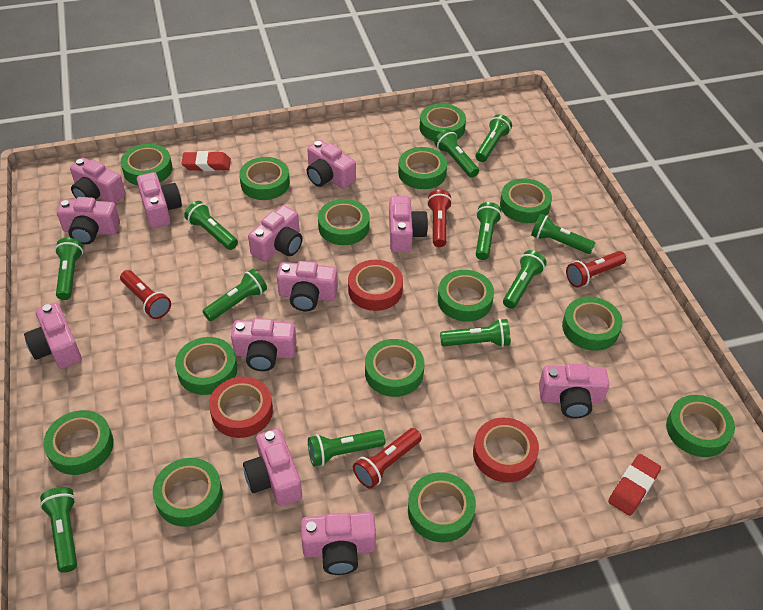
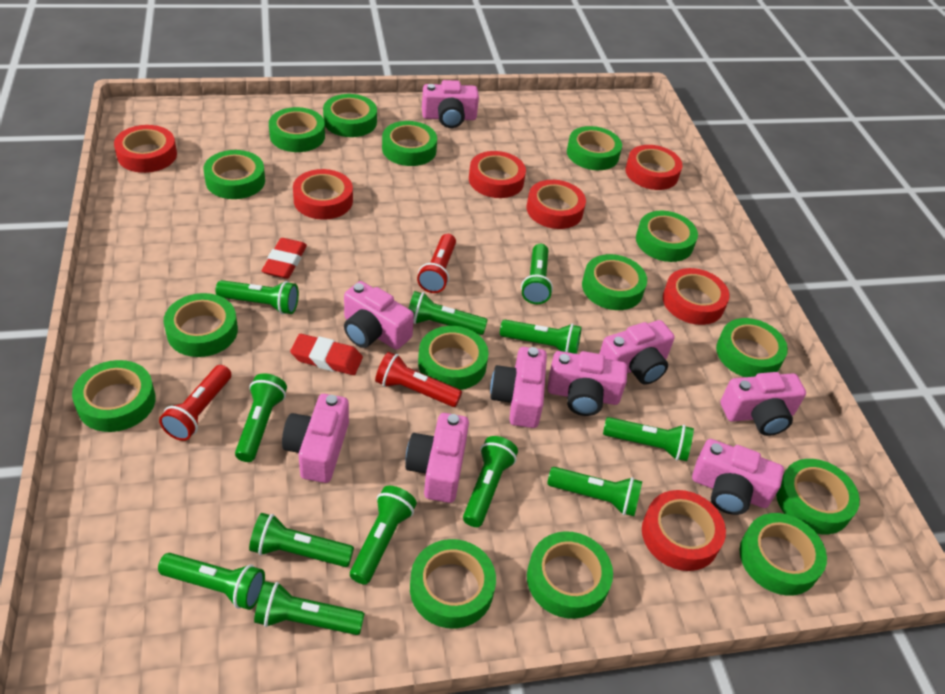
green flashlight: [40,487,77,573] [55,238,83,300] [184,201,238,250] [203,269,267,321] [308,430,385,467] [435,129,479,178] [440,319,510,347] [476,114,512,162] [476,202,502,260] [503,250,547,309] [531,214,595,254] = 11 -> [158,553,265,610] [216,280,299,314] [235,373,287,462] [249,513,354,567] [254,581,365,635] [350,486,417,584] [408,291,488,335] [463,436,518,527] [500,320,581,354] [521,244,553,304] [547,467,643,516] [603,417,694,461] = 12
green tape: [43,410,114,475] [121,144,172,185] [153,458,223,527] [175,337,237,395] [239,157,290,200] [318,199,369,245] [365,339,425,397] [398,147,447,189] [408,472,476,542] [419,104,466,141] [438,270,494,322] [500,178,552,223] [562,297,623,351] [666,395,735,457] = 14 -> [72,360,156,432] [164,293,238,357] [204,150,265,199] [269,107,325,152] [323,94,377,137] [382,121,437,166] [410,539,496,629] [418,326,489,390] [527,531,613,619] [567,126,622,170] [582,254,647,310] [636,211,698,262] [716,318,788,377] [739,513,827,596] [776,459,860,534] = 15
pink camera: [24,302,82,369] [57,197,120,245] [70,158,126,203] [137,172,182,228] [231,318,297,371] [243,428,302,506] [248,205,302,262] [277,261,338,311] [301,512,376,575] [307,140,356,189] [389,196,428,252] [539,364,609,419] = 12 -> [282,394,349,483] [344,281,414,350] [405,413,469,503] [422,80,479,128] [490,347,547,428] [548,351,627,416] [599,320,675,385] [692,439,784,515] [720,372,806,436] = 9
red flashlight: [120,270,171,319] [353,428,422,489] [427,190,452,247] [566,251,626,288] = 4 -> [159,365,231,441] [375,352,462,407] [417,234,456,293] = 3
red tape: [209,376,273,438] [348,260,403,311] [473,418,539,482] = 3 -> [114,125,177,173] [293,169,353,220] [469,151,526,198] [527,180,586,229] [625,145,683,190] [642,490,726,571] [663,268,730,325] = 7

